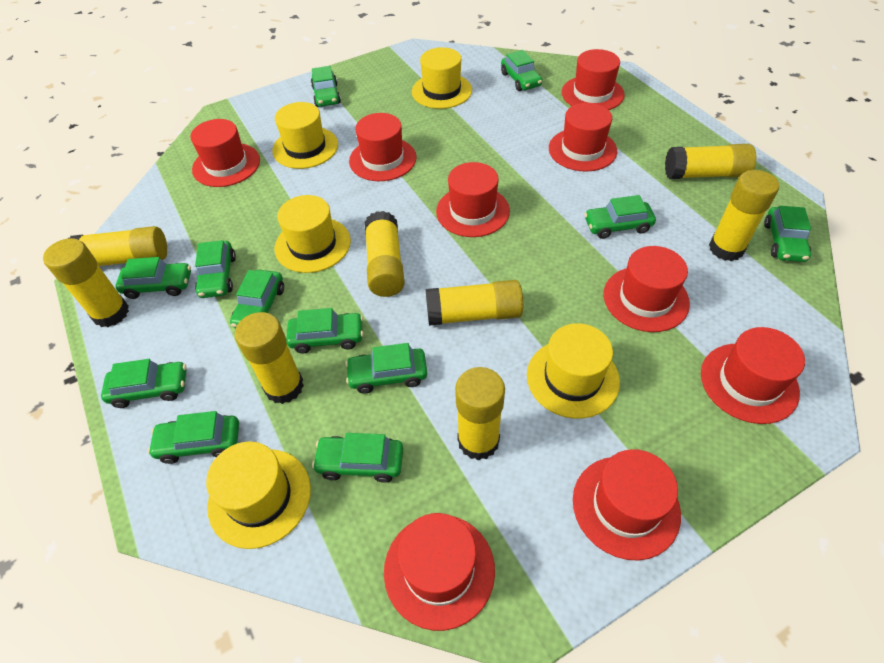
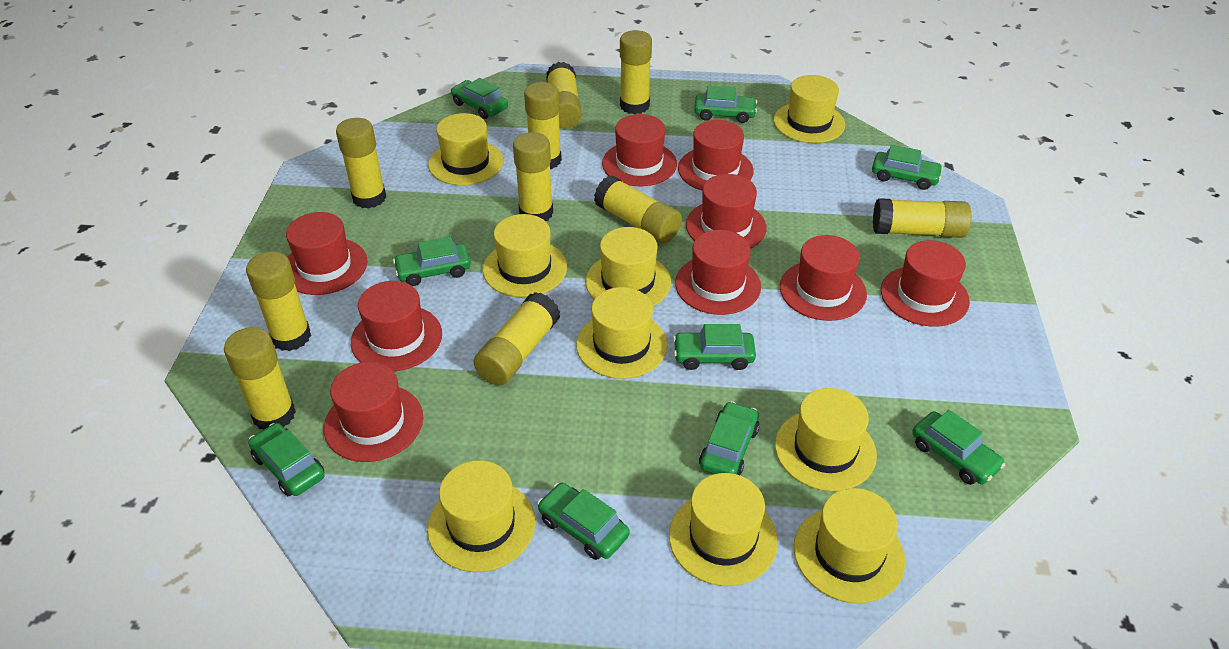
green car: [101,359,187,408] [116,257,191,299] [148,411,239,464] [195,240,236,298] [230,270,284,329] [286,308,363,353] [311,66,341,107] [312,433,403,483] [345,343,427,394] [501,50,542,91] [584,195,656,239] [764,206,811,262] = 12 -> [248,423,325,496] [393,236,471,286] [451,78,508,119] [537,483,630,560] [673,324,756,370] [694,86,757,123] [699,401,759,475] [872,145,943,190] [912,410,1005,485] = 9
yellow glue stick: [43,238,129,327] [70,226,167,266] [235,312,304,404] [364,211,405,297] [426,280,523,326] [455,367,505,461] [665,144,756,179] [709,170,779,261] = 8 -> [224,327,296,429] [246,251,311,351] [336,118,386,209] [474,292,560,386] [513,132,553,221] [524,82,562,169] [546,62,582,129] [594,175,682,243] [620,30,652,114] [873,198,971,238] = 10
yellow hat: [206,441,311,549] [272,102,338,169] [274,195,351,273] [412,47,472,109] [527,323,620,419] = 5 -> [427,460,535,572] [428,113,503,186] [483,214,567,297] [576,287,668,379] [585,227,671,306] [669,473,778,586] [774,75,845,143] [775,388,877,491] [794,488,905,603] = 9

